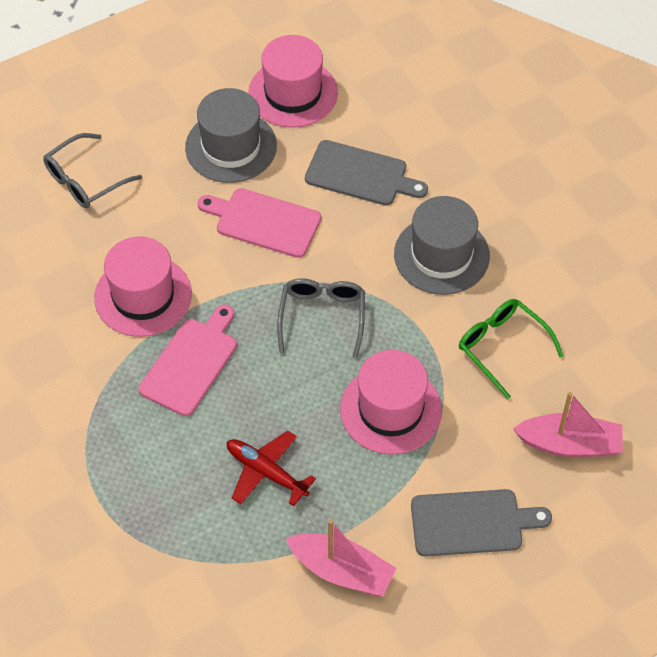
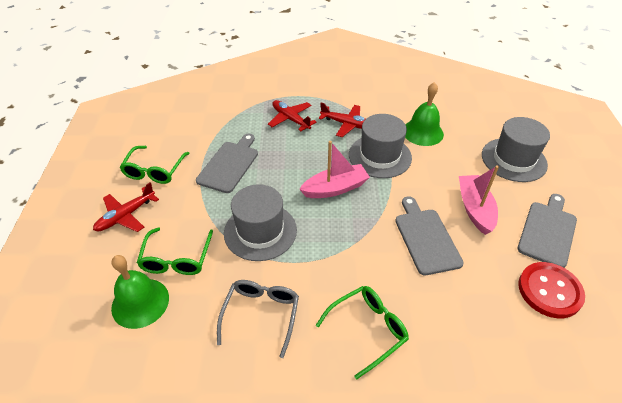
green bell: none = 0 -> [111,255,169,329] [405,82,444,146] = 2
green glasses: [459,299,563,399] = 1 -> [119,146,190,184] [137,227,213,275] [316,286,409,379] = 3
grey cutting board: [305,140,428,206] [411,489,552,557] = 2 -> [196,134,258,193] [395,196,464,275] [518,194,577,268] = 3
grey glasses: [43,133,142,208] [277,278,365,359] = 2 -> [217,280,299,358] = 1
grey hat: [185,88,277,183] [394,196,490,295] = 2 -> [224,184,297,261] [349,114,412,178] [482,117,550,182] = 3
pink cutting board: [139,304,237,416] [198,188,321,258] = 2 -> none = 0
pink hat: [94,236,192,337] [248,35,338,128] [340,350,442,455] = 3 -> none = 0
red button: none = 0 -> [518,262,585,318] = 1
red plane: [227,431,316,506] = 1 -> [93,182,159,232] [268,100,317,131] [318,102,365,137] = 3

